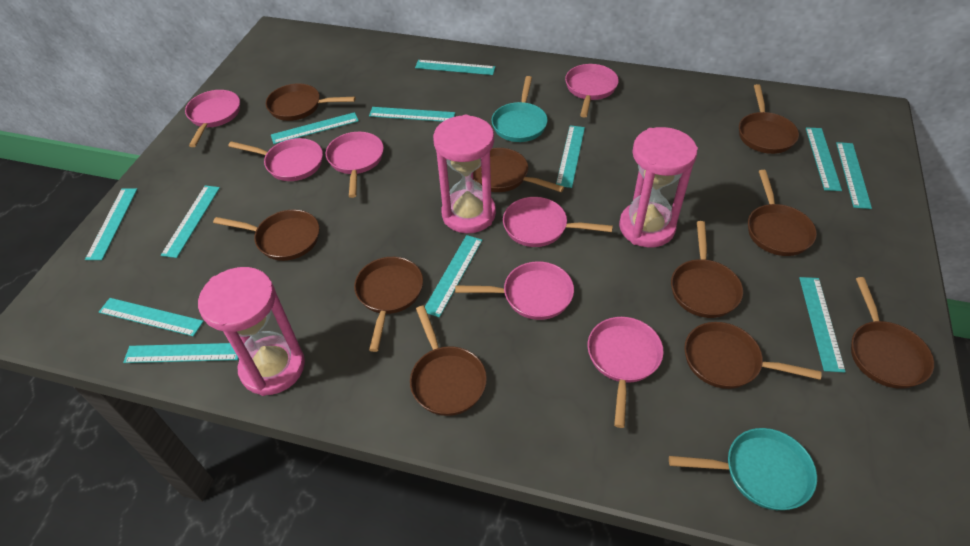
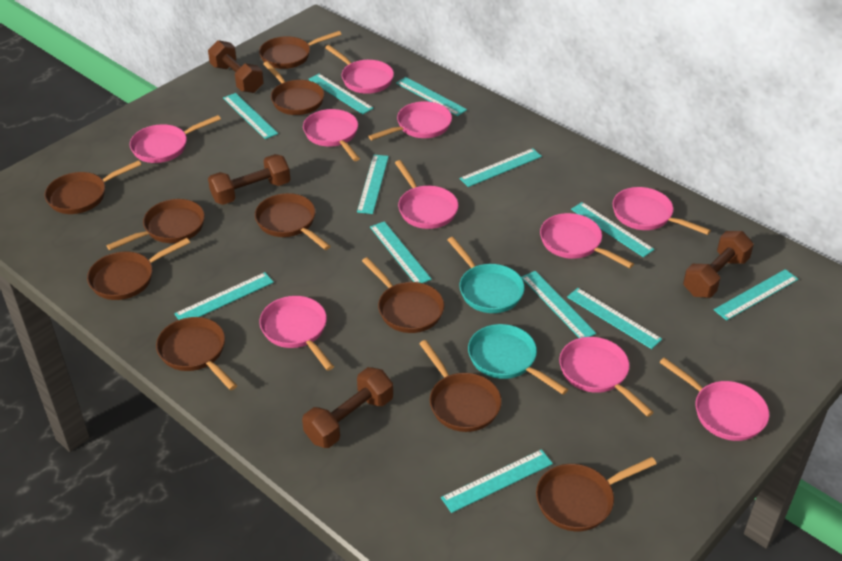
brown dumbbell: none = 0 -> [208,40,264,93] [208,154,290,205] [302,367,393,448] [683,231,754,298] = 4
pink hourglass: [198,267,305,396] [433,115,496,233] [619,127,698,248] = 3 -> none = 0
pink pan: [185,90,240,147] [228,138,323,181] [326,132,384,198] [455,261,574,320] [503,197,613,247] [565,64,619,118] [588,317,664,428] = 7 -> [130,115,221,163] [259,296,334,371] [303,109,360,161] [325,45,394,94] [368,101,452,140] [395,160,458,229] [540,213,634,268] [559,337,654,417] [613,187,711,235] [659,357,769,441] = 10

